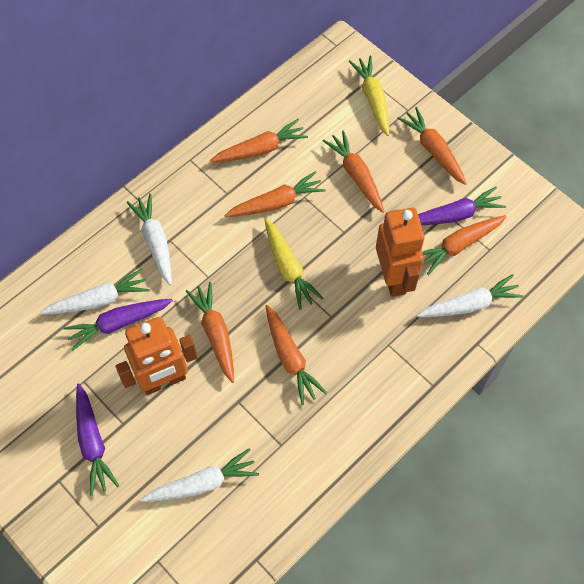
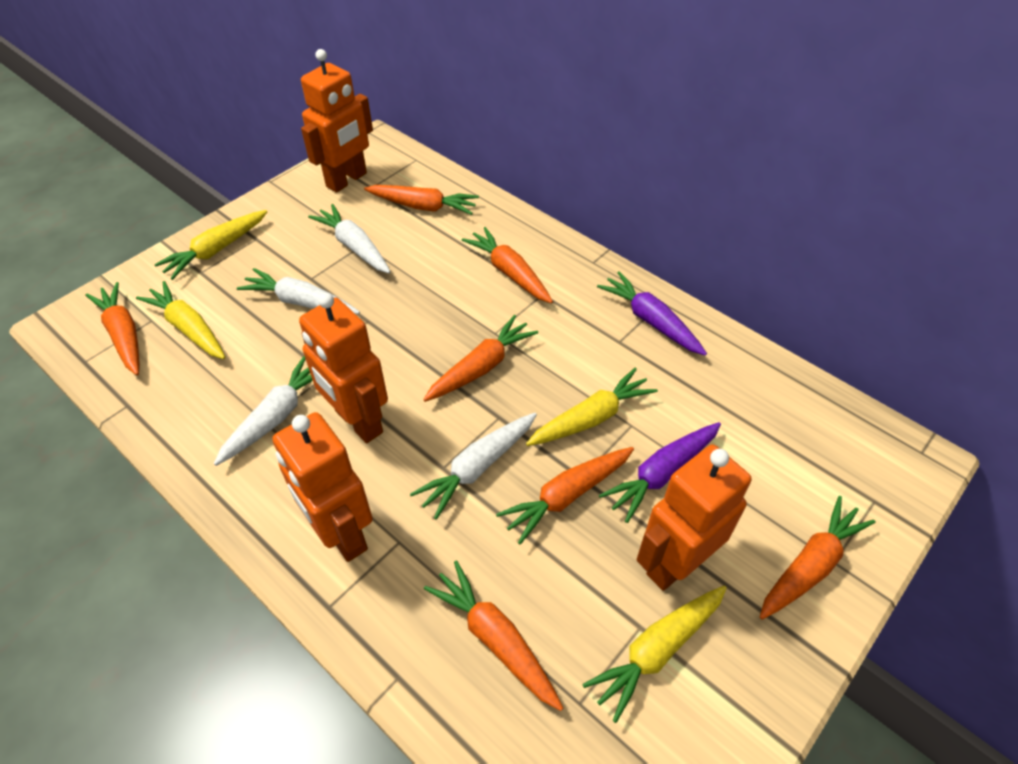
orange robot: [115,317,198,395] [376,208,425,297] = 2 -> [272,412,373,562] [299,293,388,443] [301,49,373,193] [637,445,752,591] = 4
purple carrot: [64,299,173,351] [76,383,119,496] [418,187,506,225] = 3 -> [597,272,707,356] [599,422,721,523] = 2
yellow carrot: [264,218,324,310] [349,56,389,136] = 2 -> [136,281,225,359] [154,210,267,280] [526,368,658,446] [582,585,727,723] = 4

